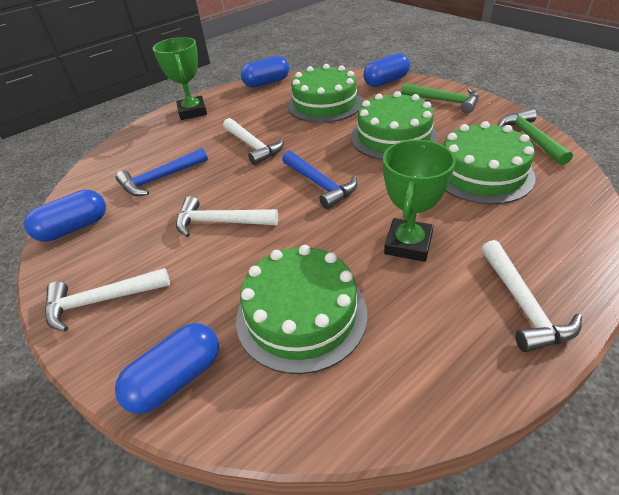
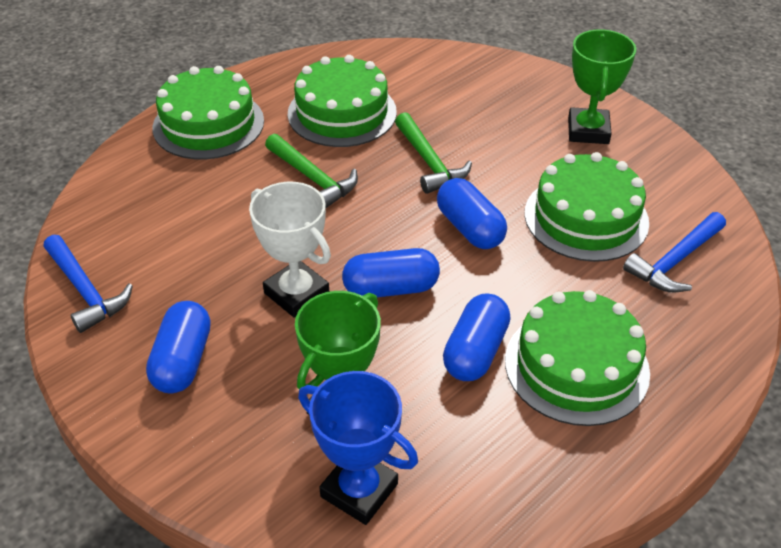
blue trophy: none = 0 -> [298,371,418,525] = 1
white hammer: [45,268,170,332] [176,196,278,237] [223,118,284,165] [481,240,582,352] = 4 -> none = 0
white trophy: none = 0 -> [249,182,331,318] = 1

